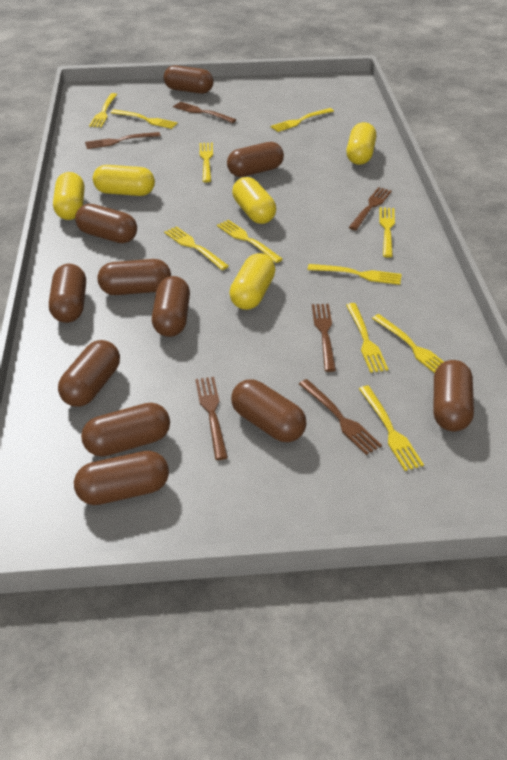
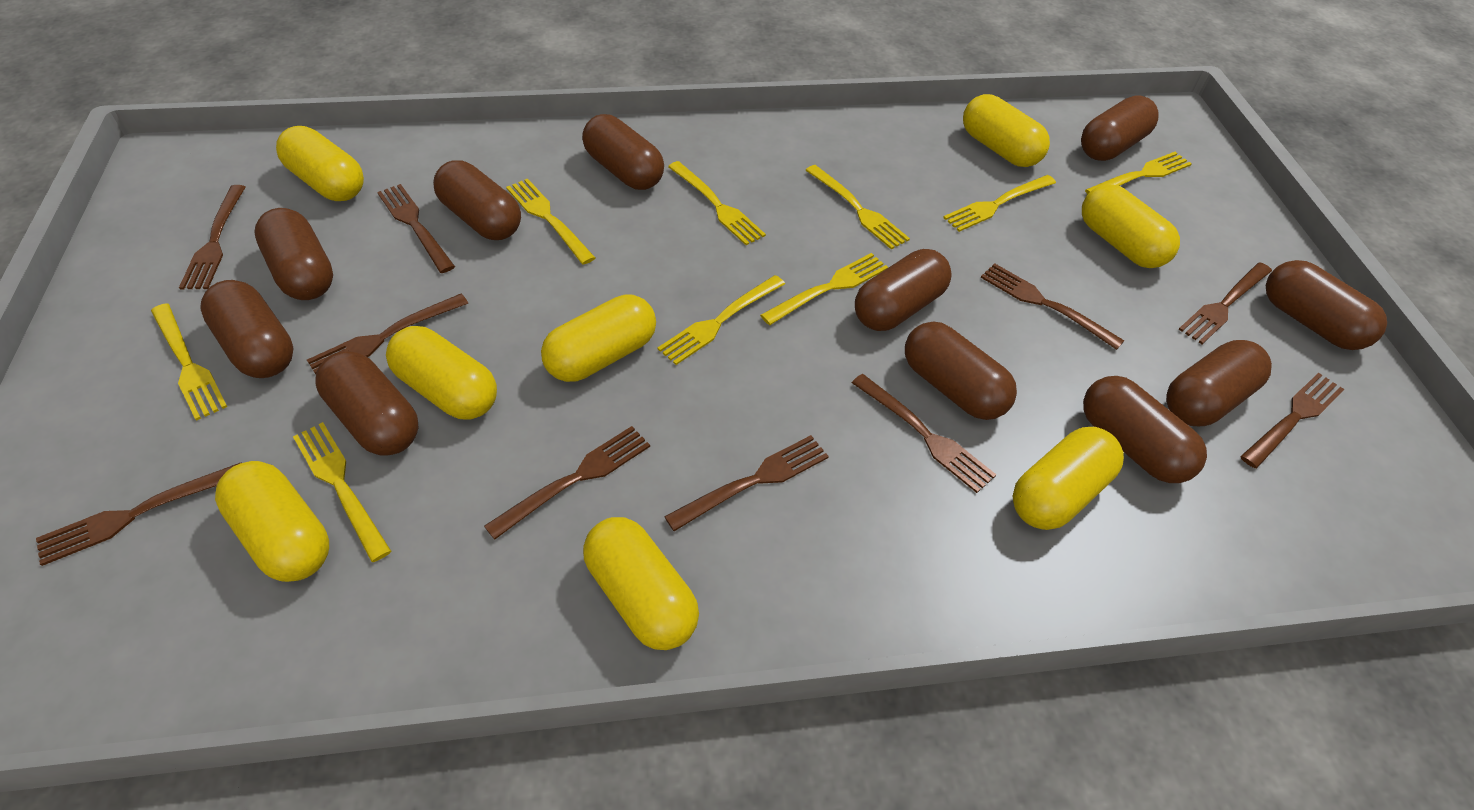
brown fork: [85,132,160,149] [173,102,236,123] [195,377,228,460] [299,379,382,455] [312,304,336,372] [349,187,392,230] = 6 -> [36,462,242,566] [179,185,246,289] [307,294,468,374] [377,184,455,273] [484,426,650,540] [664,435,829,531] [852,374,996,493] [981,263,1124,350] [1178,262,1272,344] [1240,373,1344,468] = 10
yellow capsule: [53,172,85,220] [93,165,155,196] [229,253,275,310] [232,177,276,224] [346,122,376,165] = 5 -> [215,461,329,582] [276,126,364,201] [386,326,497,420] [541,294,656,382] [583,517,699,650] [963,94,1050,167] [1013,427,1124,530] [1082,184,1180,268] = 8
yellow fork: [89,93,117,128] [111,109,178,129] [164,226,229,270] [200,143,213,182] [217,220,283,263] [270,108,334,132] [307,264,402,285] [346,303,388,373] [359,386,424,471] [372,314,444,373] [379,207,395,258] = 11 -> [151,303,227,421] [293,422,391,562] [506,178,595,265] [658,275,785,365] [668,161,766,245] [760,253,888,325] [805,165,910,249] [943,175,1056,232] [1085,152,1192,194] = 9

